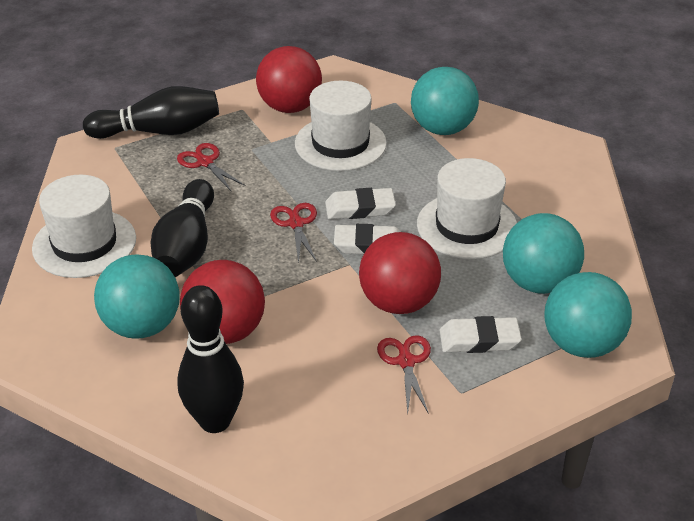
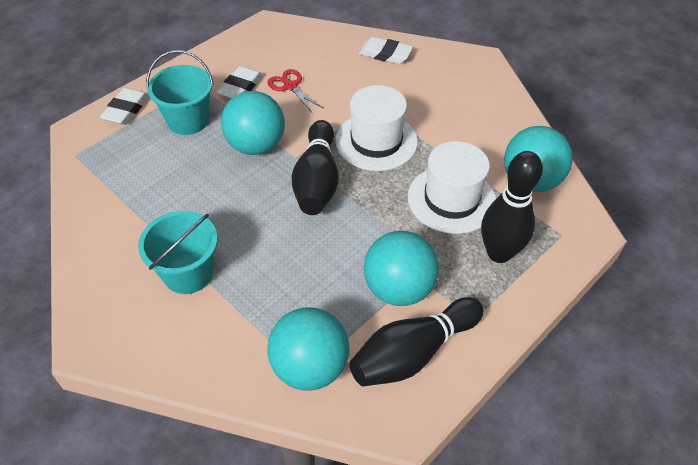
red ball: [180,260,265,344] [256,46,322,113] [359,232,441,314] = 3 -> none = 0
red scissors: [177,143,246,192] [270,203,317,264] [377,335,431,414] = 3 -> [267,69,324,114] = 1
turquoise bucket: none = 0 -> [138,211,218,294] [146,50,214,135] = 2
white hat: [32,175,136,278] [295,81,387,171] [417,158,517,259] = 3 -> [335,85,418,171] [408,141,496,234] = 2

